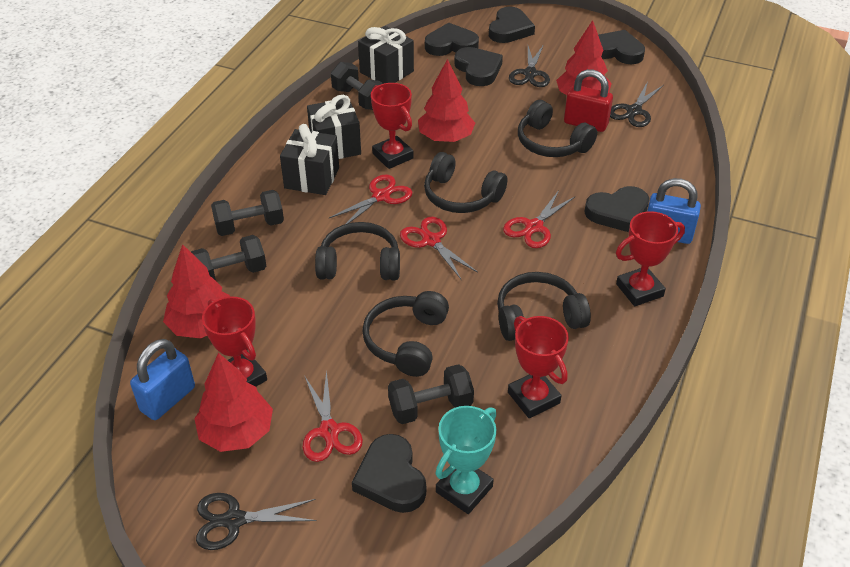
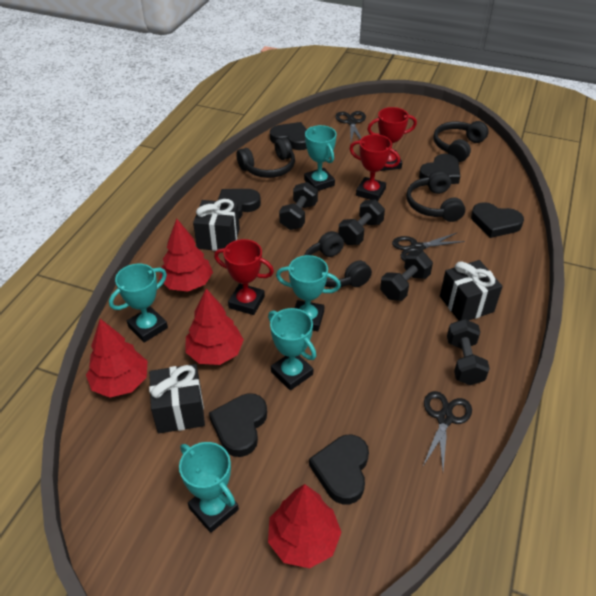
black headphones: [315,222,400,280] [362,291,449,377] [424,152,507,213] [497,272,591,341] [518,100,597,157] = 5 -> [237,137,295,178] [304,231,372,288] [406,170,465,222] [433,121,489,162] = 4
blue padlock: [130,339,195,420] [647,178,701,244] = 2 -> none = 0
red padlock: [564,69,613,132] = 1 -> none = 0
red scissors: [303,370,363,462] [329,175,413,224] [400,217,478,279] [503,190,575,248] = 4 -> none = 0
red trophy: [202,296,267,387] [371,83,414,169] [508,316,569,418] [616,211,685,306] = 4 -> [214,239,274,315] [349,134,400,201] [367,107,417,171] = 3
turquoise trophy: [435,406,496,514] = 1 -> [109,264,168,343] [179,442,239,533] [268,308,316,390] [276,255,341,331] [304,125,337,191] = 5

